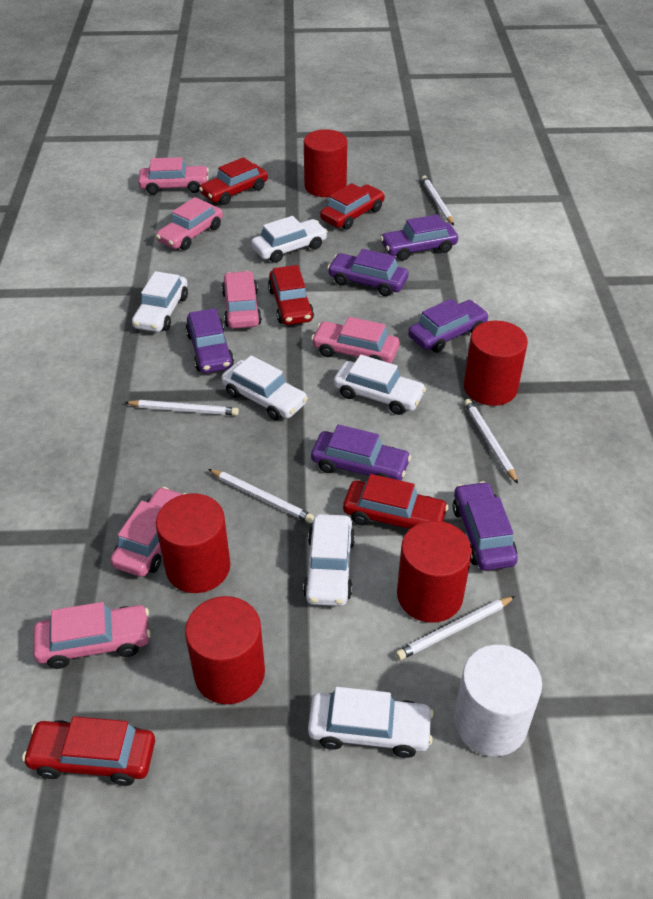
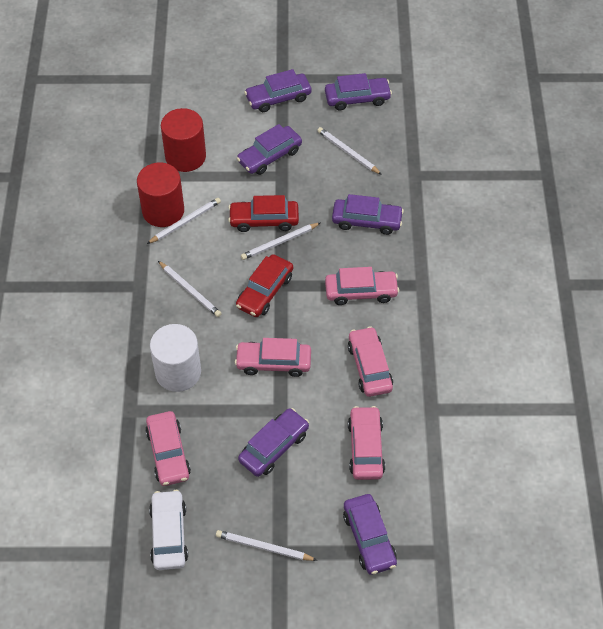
pink car: [33,602,151,669] [110,487,186,577] [138,157,209,195] [156,197,223,250] [222,271,262,329] [311,317,400,363] = 6 -> [145,411,191,486] [235,338,311,377] [325,267,399,305] [348,326,393,397] [348,406,385,480] = 5
red car: [22,716,155,786] [199,157,268,205] [268,265,314,325] [320,183,385,230] [343,474,449,529] = 5 -> [228,195,299,232] [236,254,293,317] = 2
red cylinder: [156,493,230,593] [185,596,265,704] [304,129,347,197] [397,521,472,623] [464,321,528,406] = 5 -> [137,163,184,227] [161,108,206,172] = 2
white car: [132,271,188,332] [221,355,308,420] [251,216,328,263] [303,514,355,606] [308,687,434,758] [334,355,426,415] = 6 -> [149,490,188,570] = 1

